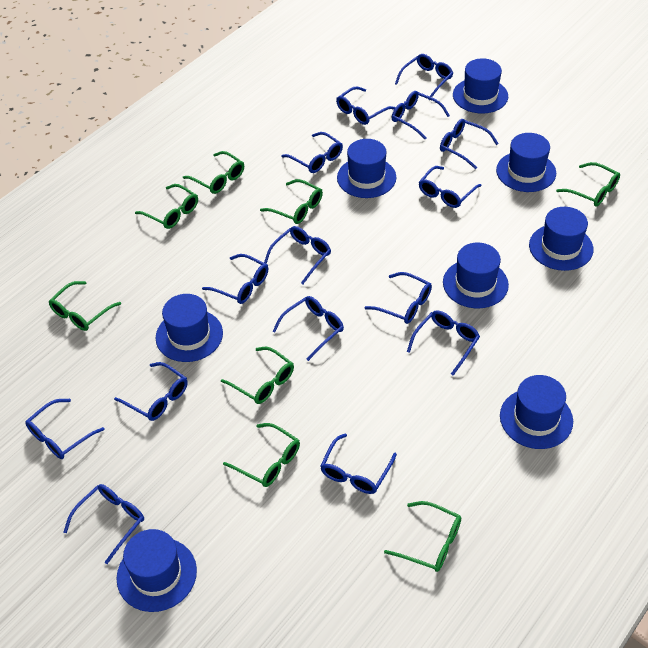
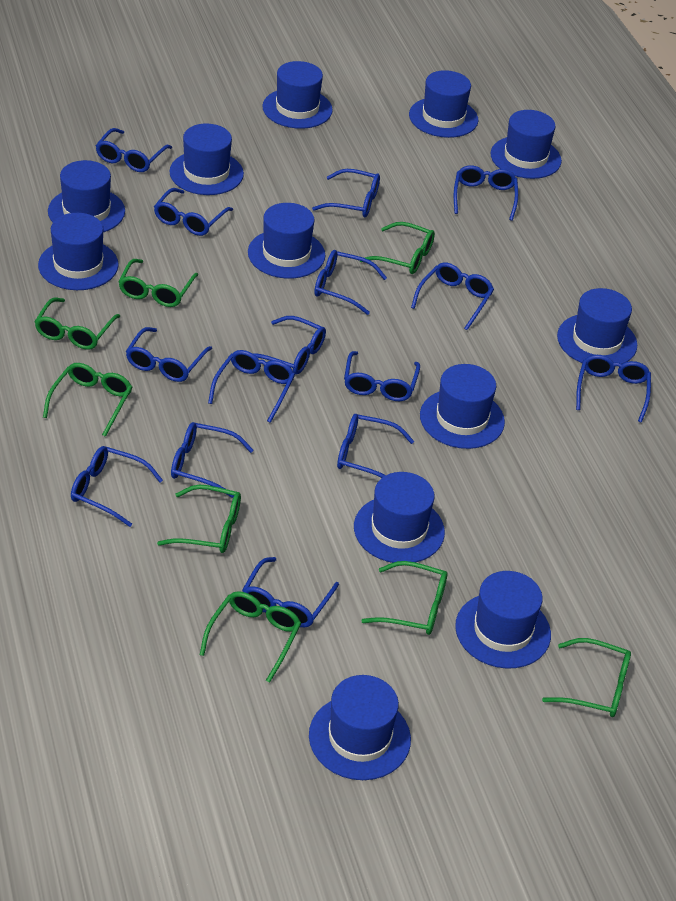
blue hat: [117,529,197,612] [156,294,223,362] [337,139,396,198] [443,243,509,308] [453,58,508,114] [496,133,556,192] [500,375,573,449] [529,207,593,271] = 8 -> [38,213,119,290] [48,160,125,232] [169,124,244,195] [248,203,325,279] [262,61,333,129] [309,675,411,780] [354,472,445,563] [409,70,478,138] [420,364,505,449] [455,571,551,669] [491,110,562,179] [557,288,637,367] = 12

